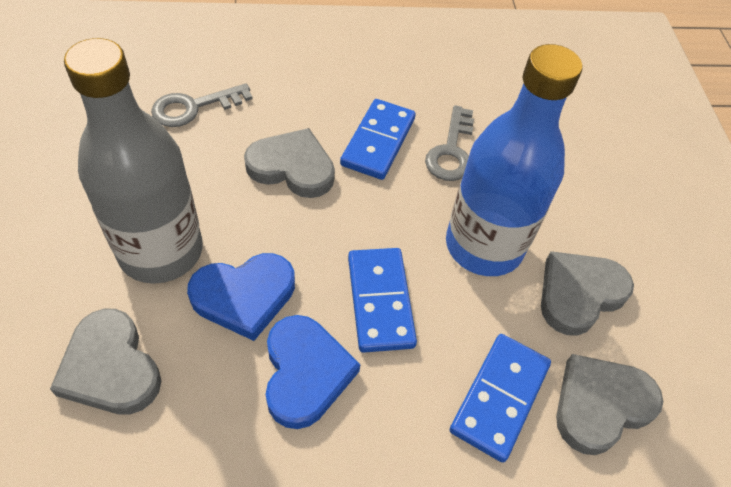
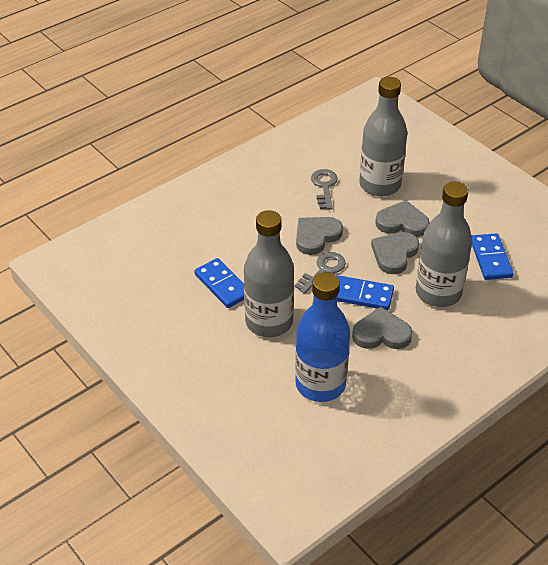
blue heart: [187,253,295,341] [266,315,361,429] = 2 -> none = 0
grey bottle: [64,38,203,284] = 1 -> [244,210,294,337] [359,77,407,196] [416,181,472,307] = 3

